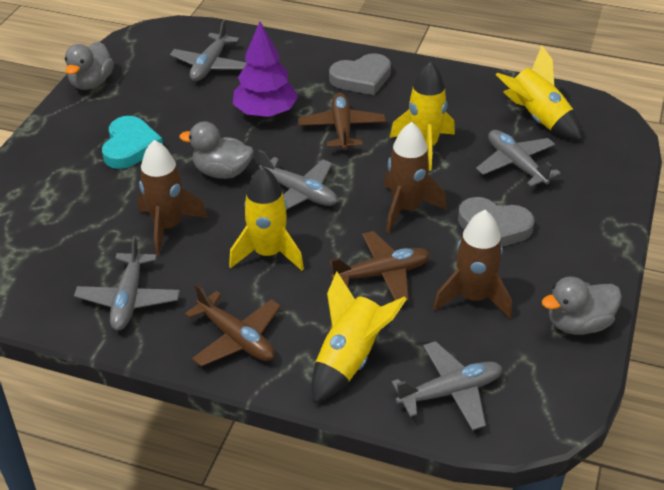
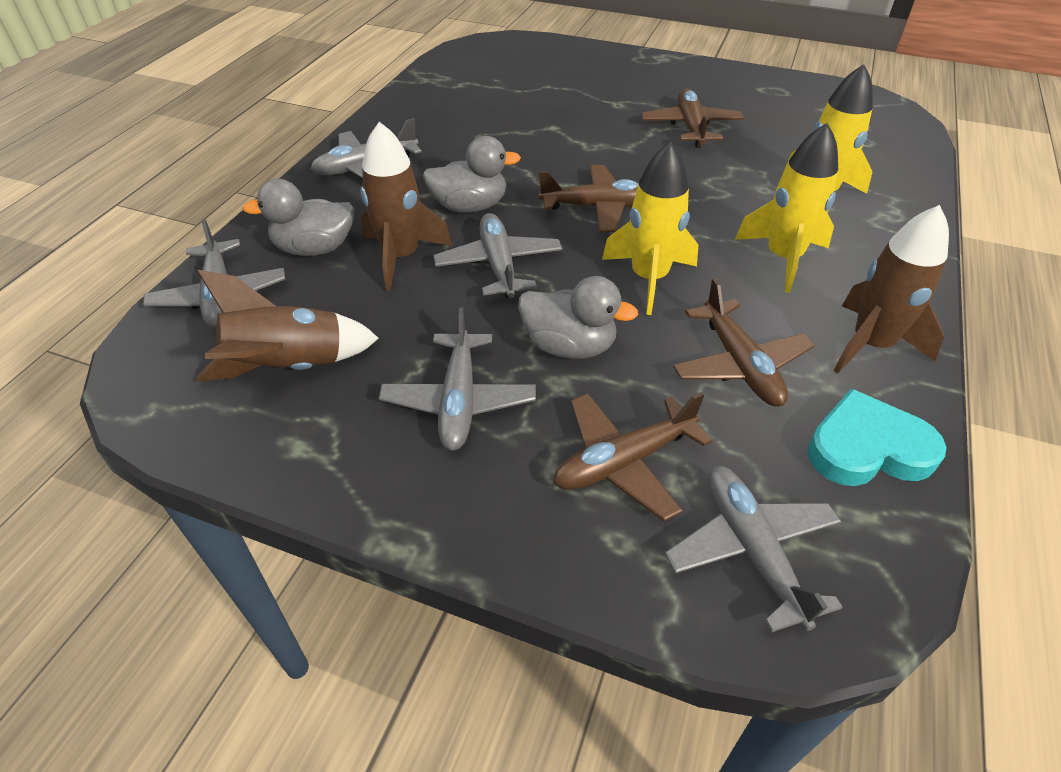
brown plane: [185,284,281,367] [298,92,386,150] [329,231,430,301] = 3 -> [538,165,638,232] [553,392,713,521] [641,89,744,148] [673,278,815,407] = 4
grey heart: [329,53,391,95] [458,197,534,247] = 2 -> none = 0
purple tree: [233,22,298,117] = 1 -> none = 0
yellow rocket: [229,166,304,271] [312,271,407,403] [390,61,455,171] [496,45,582,140] = 4 -> [602,142,699,315] [735,123,838,293] [783,64,873,194] = 3

